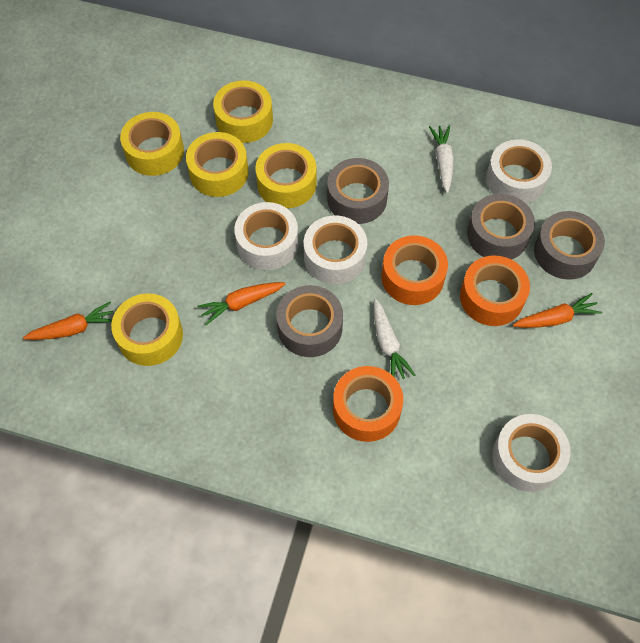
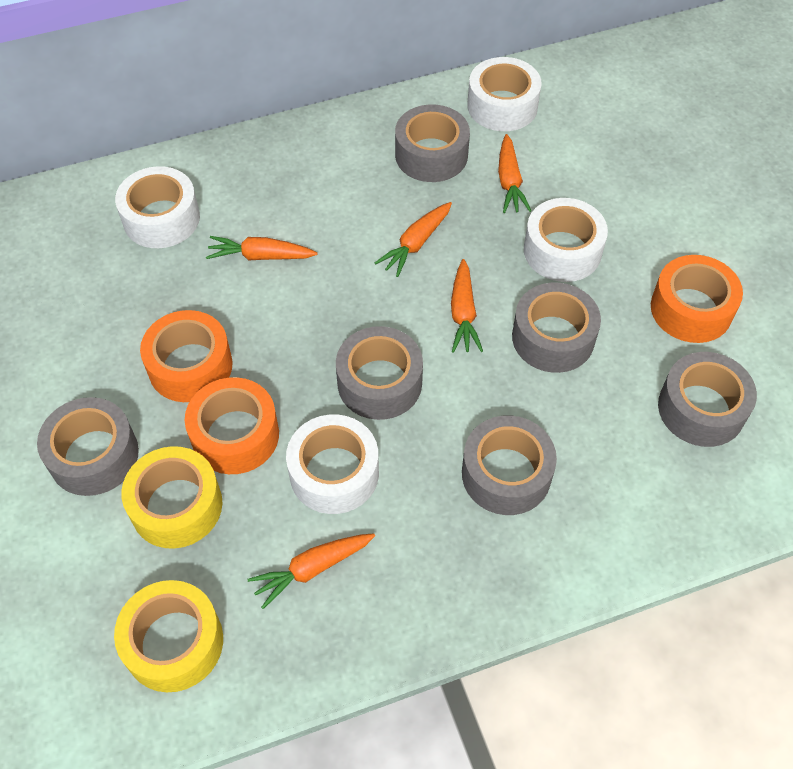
grey tape: [277,285,343,357] [327,158,389,224] [467,194,535,260] [534,211,605,280] = 4 -> [37,397,139,496] [336,326,423,420] [395,105,470,182] [462,416,557,515] [512,283,601,373] [658,352,757,447] = 6
orange carrot: [23,302,114,340] [197,282,285,325] [513,293,602,328] = 3 -> [206,236,317,260] [247,533,375,609] [375,202,452,277] [451,259,483,353] [498,134,531,213] = 5
white carrot: [373,299,415,379] [429,125,454,193] = 2 -> none = 0
yellow tape: [111,293,183,366] [120,112,184,176] [186,132,248,197] [213,80,273,143] [255,143,317,208] = 5 -> [114,580,223,692] [121,446,223,549] = 2

